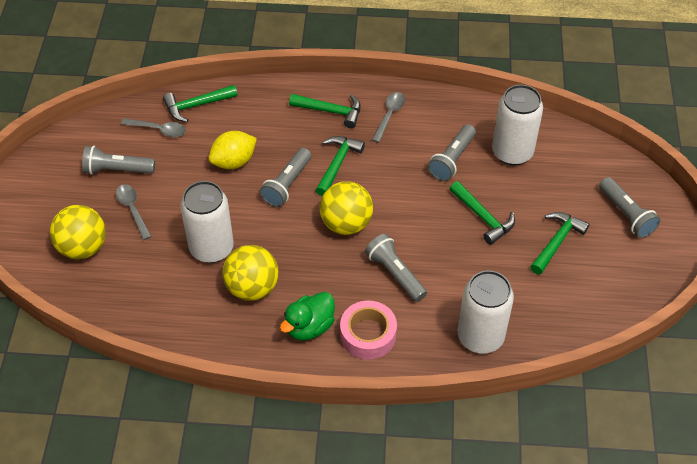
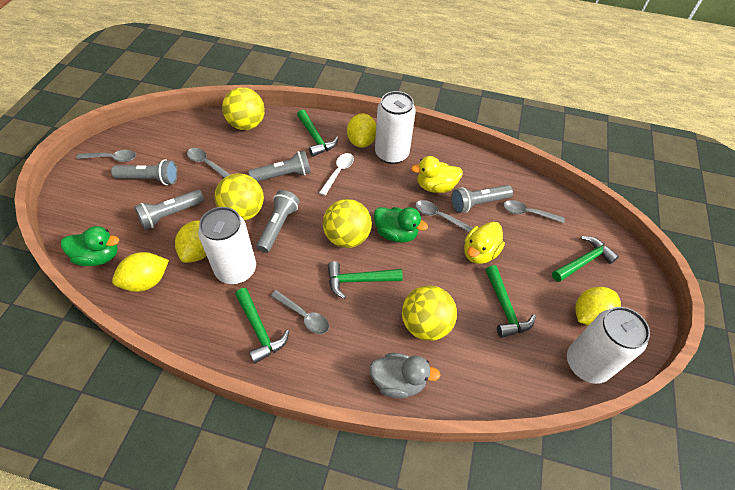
green duck: [280,292,335,341] = 1 -> [61,226,119,266] [374,207,428,243] = 2
grey duck: none = 0 -> [369,353,441,398] = 1
grey spoon: [116,184,152,240] [121,118,186,137] [372,92,405,143] = 3 -> [76,150,136,162] [187,148,231,178] [271,290,329,334] [415,200,473,232] [503,200,565,223] = 5
pink tape: [340,300,397,360] = 1 -> none = 0
white spoon: none = 0 -> [319,153,354,196] = 1
yellow ball: [50,205,106,259] [222,245,279,301] [320,181,373,235] = 3 -> [215,173,264,221] [222,87,265,130] [323,199,372,248] [402,285,457,341] = 4
yellow duck: none = 0 -> [411,156,463,193] [464,222,505,264] = 2
yellow lemon: [208,131,257,169] = 1 -> [112,252,169,292] [175,220,207,263] [347,114,376,148] [575,287,621,326] = 4

